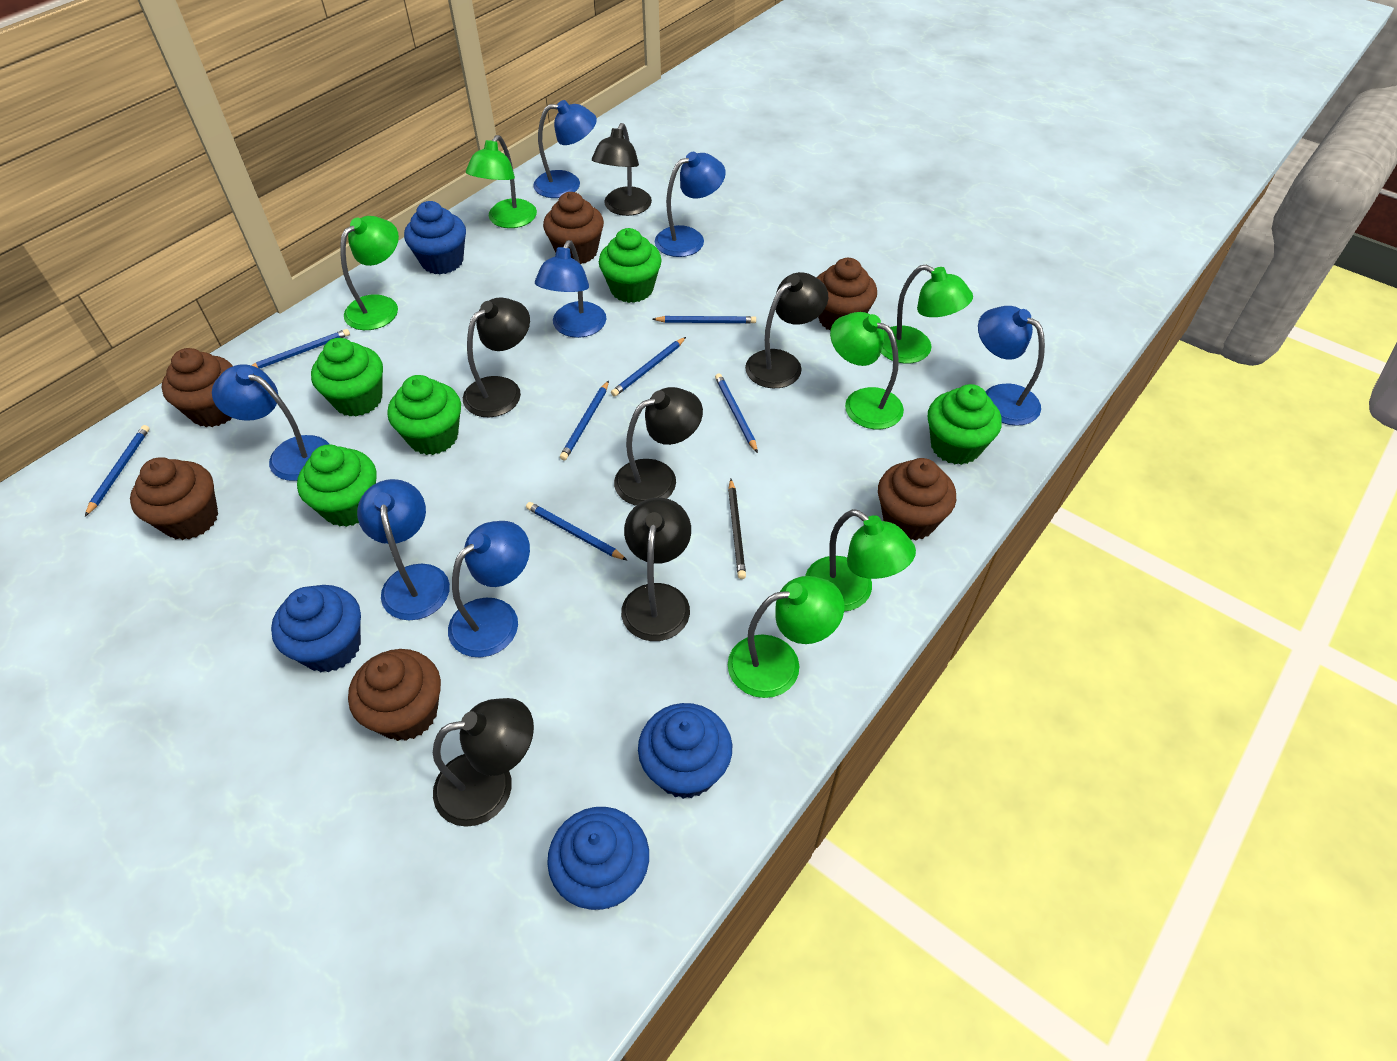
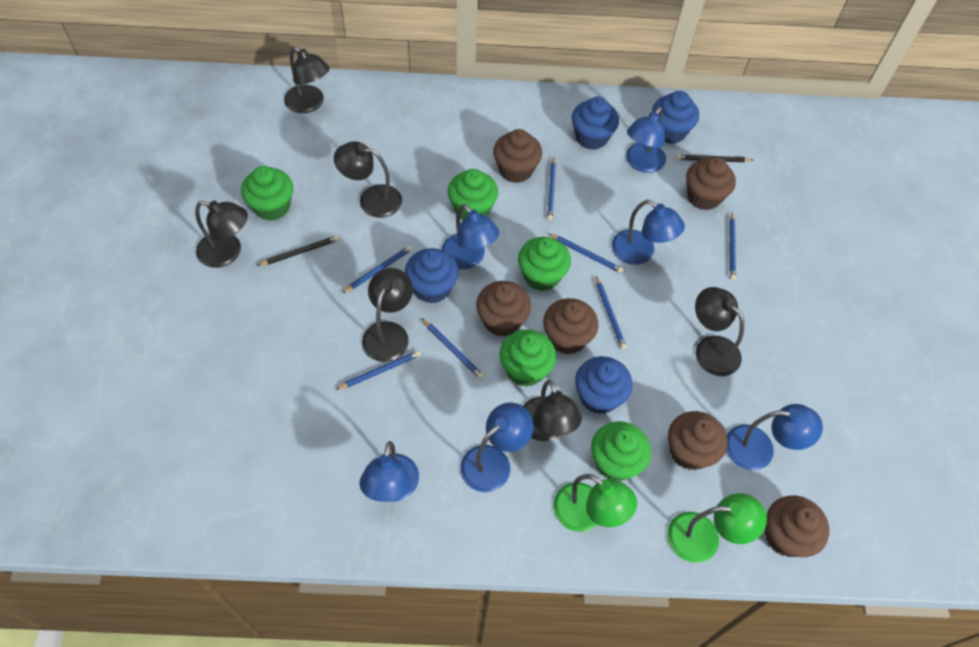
black pencil: [728,479,746,579] = 1 -> [257,236,339,266] [676,155,753,162] = 2
blue lamp: [212,364,330,481] [357,479,450,621] [448,521,530,658] [533,100,597,198] [535,240,606,338] [655,152,726,257] [978,306,1045,426] = 7 -> [360,441,419,502] [442,204,499,269] [460,403,534,492] [612,200,685,265] [626,107,666,173] [726,404,823,470] = 6
green lamp: [340,216,399,330] [466,135,537,228] [728,576,844,698] [805,509,916,611] [830,312,904,429] [881,265,973,363] = 6 -> [553,474,637,532] [667,493,767,563] = 2

